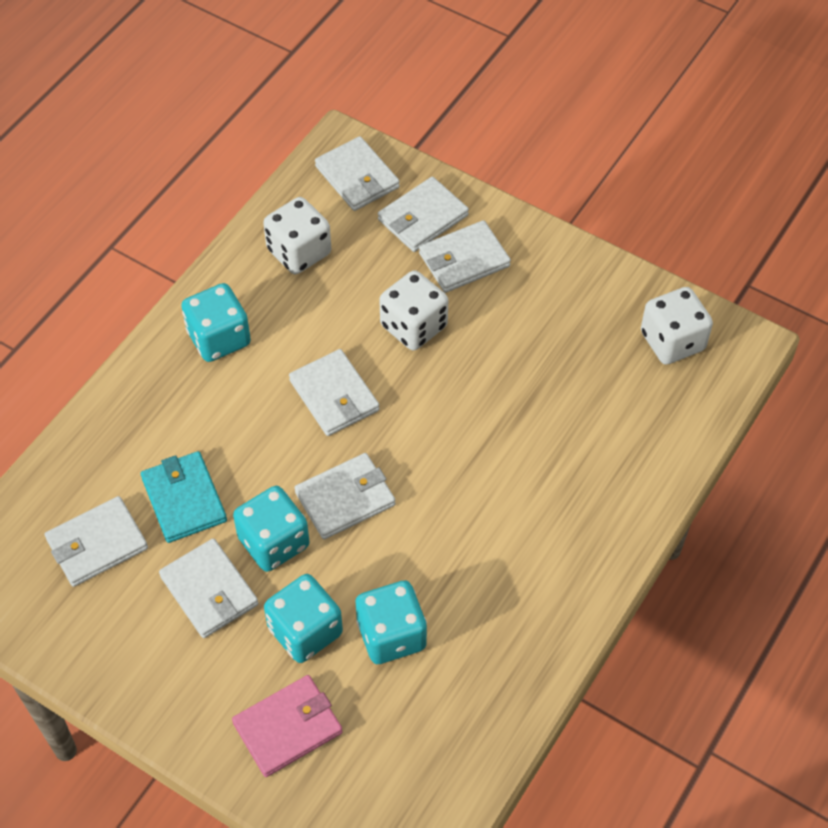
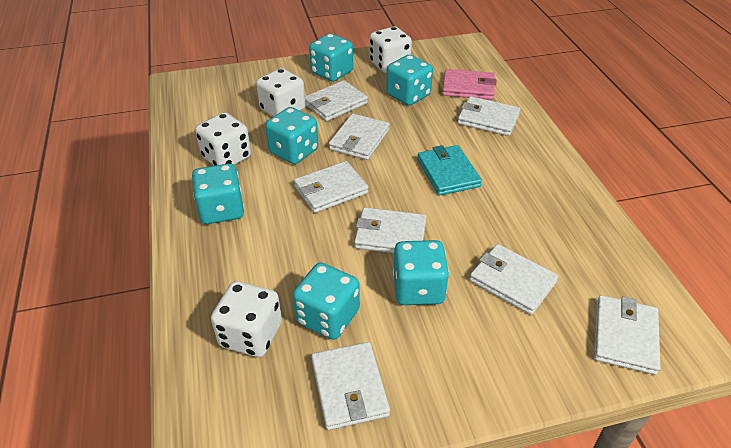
turquoise dice: [181,283,251,362] [233,486,310,572] [264,574,343,663] [356,581,427,664] = 4 -> [192,164,244,224] [265,107,318,164] [292,262,360,340] [309,33,353,82] [386,55,433,106] [393,240,449,305] = 6
white dice: [263,197,331,274] [379,270,448,351] [641,287,713,365] = 3 -> [195,112,251,166] [211,281,282,357] [256,68,306,117] [369,26,412,73] = 4
white wallet: [45,496,148,587] [159,538,258,638] [289,349,379,436] [294,453,396,539] [315,136,400,211] [378,177,469,252] [419,220,511,293] = 7 -> [294,161,369,213] [305,80,368,121] [311,342,390,430] [329,113,390,160] [354,207,427,253] [458,96,521,136] [470,244,558,315] [594,295,660,375] = 8

